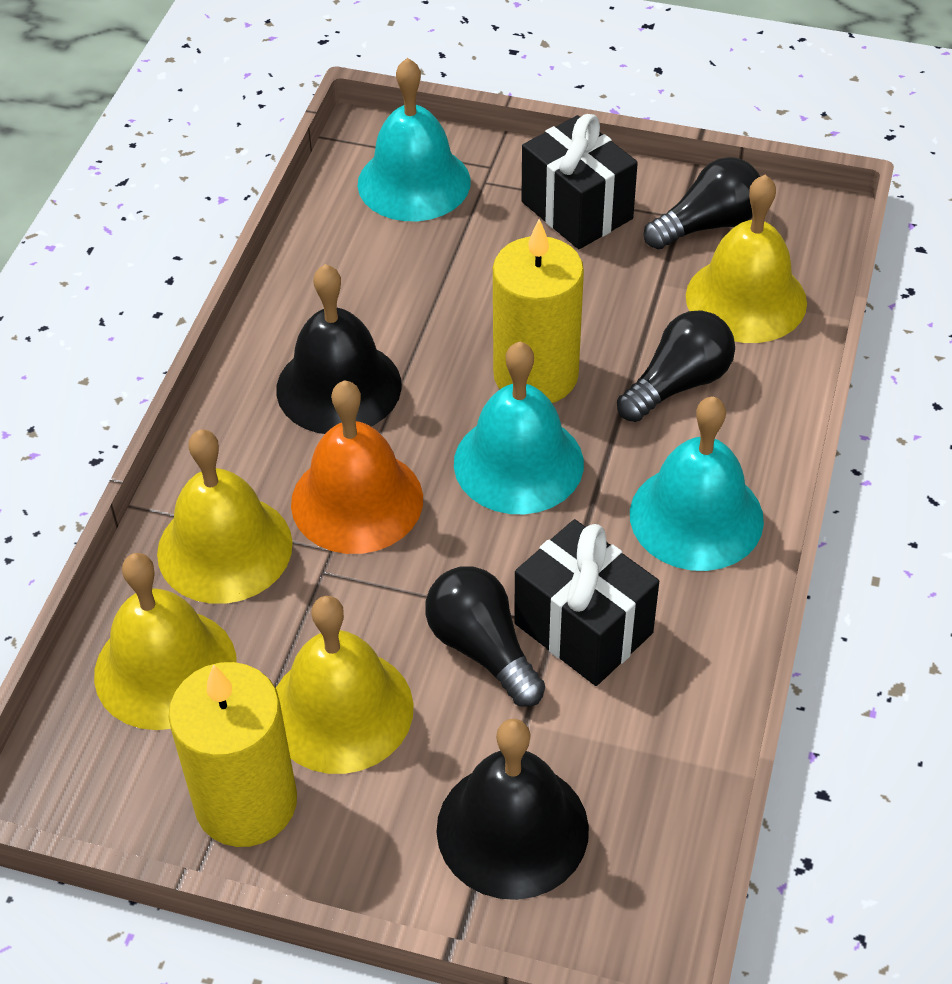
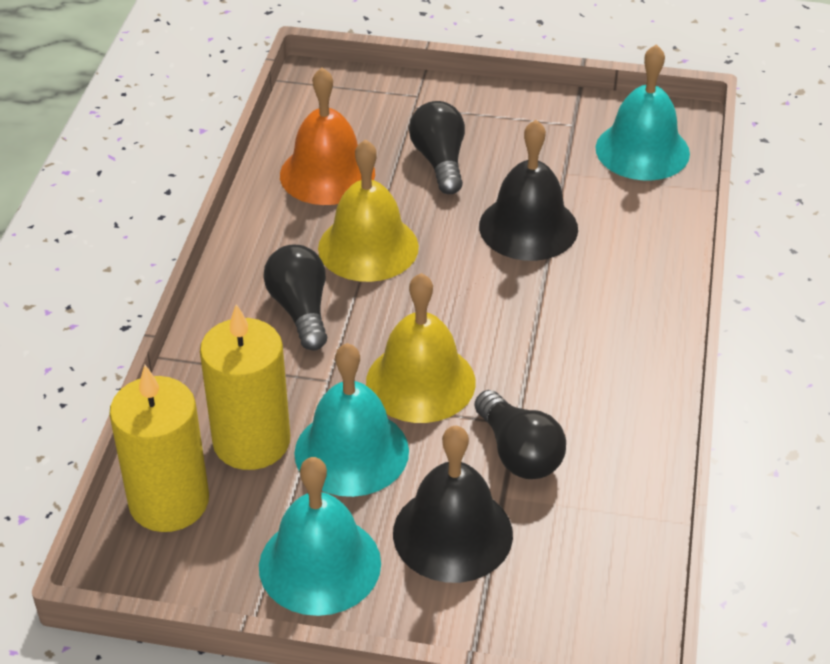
black gift: [514,519,659,686] [521,114,638,249] = 2 -> none = 0
yellow bell: [94,553,237,730] [157,429,293,604] [276,596,414,774] [686,175,807,343] = 4 -> [318,139,419,282] [366,273,476,423] = 2

